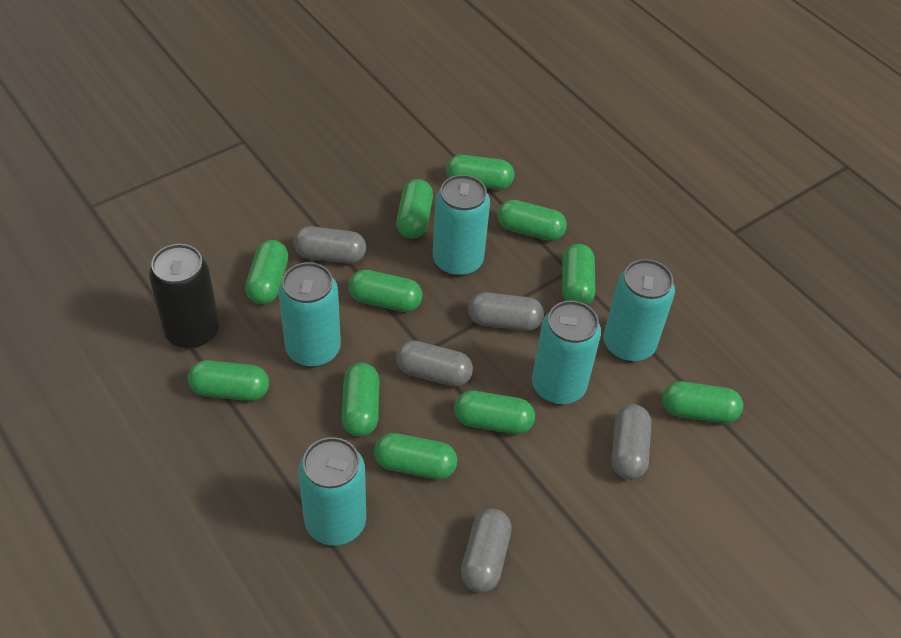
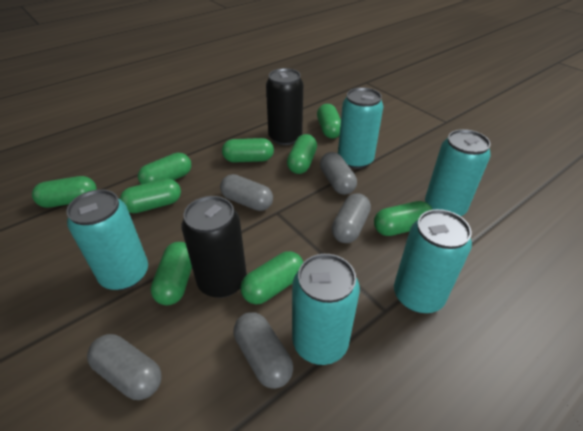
black can: [149,244,219,349] = 1 -> [181,196,247,298] [266,68,303,145] = 2
green capsule: [188,360,269,401] [245,240,288,305] [342,363,380,437] [349,270,423,312] [374,433,457,480] [396,179,433,239] [446,155,514,190] [454,391,535,434] [497,200,567,241] [562,244,595,305] [662,381,743,423] = 11 -> [32,176,97,208] [120,178,181,213] [138,153,191,184] [151,242,192,305] [222,138,274,163] [240,251,303,304] [287,134,317,174] [317,104,341,139] [374,201,433,236] = 9

